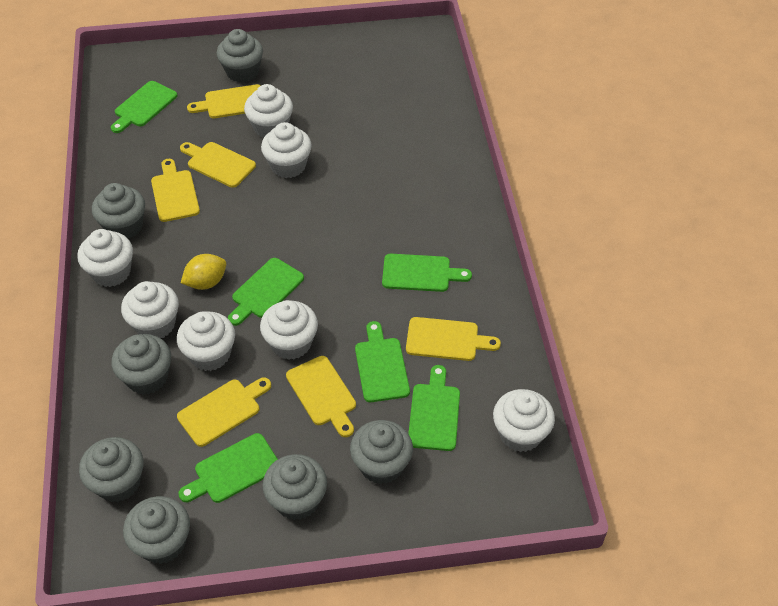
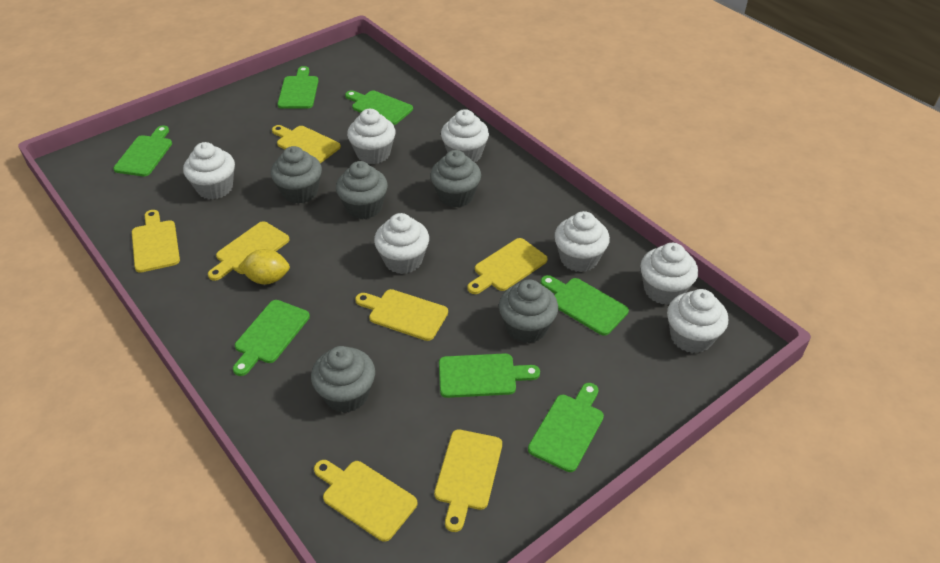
green cutting board: [111,81,178,133] [178,433,278,503] [228,258,304,326] [355,321,410,402] [382,254,472,292] [408,365,460,451] = 6 -> [113,125,172,176] [233,300,310,376] [277,66,318,109] [345,90,413,125] [439,353,540,398] [528,383,604,472] [541,275,629,336] = 7
grey cupcake: [79,437,144,502] [92,183,145,238] [112,334,171,395] [123,496,190,564] [217,29,263,83] [263,454,327,520] [350,420,413,484] = 7 -> [271,146,322,204] [311,346,375,413] [336,161,388,219] [430,150,481,208] [499,279,558,343] = 5
yellow cutting board: [151,159,200,222] [177,377,271,447] [180,142,256,188] [187,84,261,118] [286,356,356,437] [406,317,501,361] = 6 -> [132,210,180,273] [208,221,290,281] [272,125,341,163] [314,460,417,542] [355,289,448,341] [434,429,502,532] [467,238,548,294] = 7

